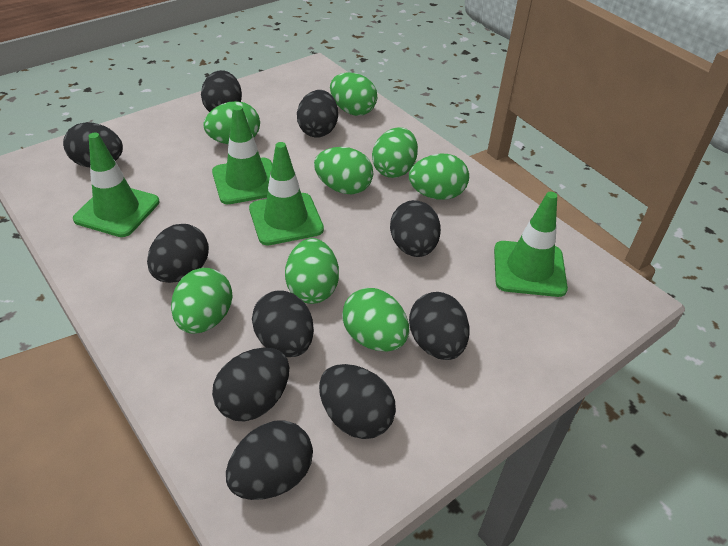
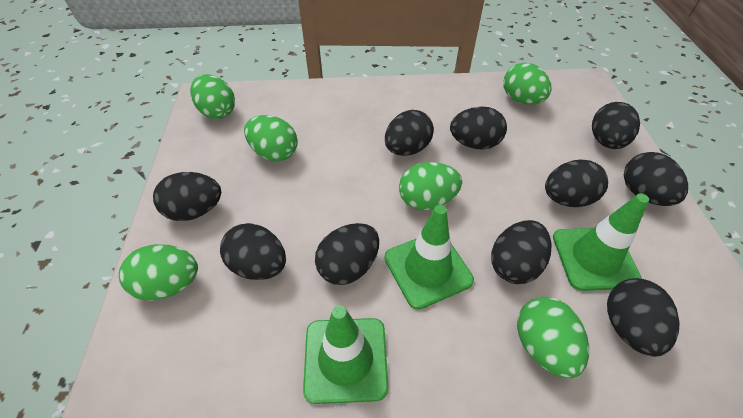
green egg: [171,268,233,333] [203,101,260,144] [285,238,339,304] [314,147,373,194] [330,72,377,116] [342,288,409,351] [372,127,418,178] [409,154,469,200] = 8 -> [119,244,198,301] [190,74,235,119] [244,115,298,161] [399,162,462,210] [503,63,552,105] [517,297,589,379] = 6
green traffic cone: [73,132,160,237] [212,105,272,204] [249,142,324,245] [494,192,568,297] = 4 -> [303,305,388,404] [385,205,474,310] [553,193,649,291] = 3

